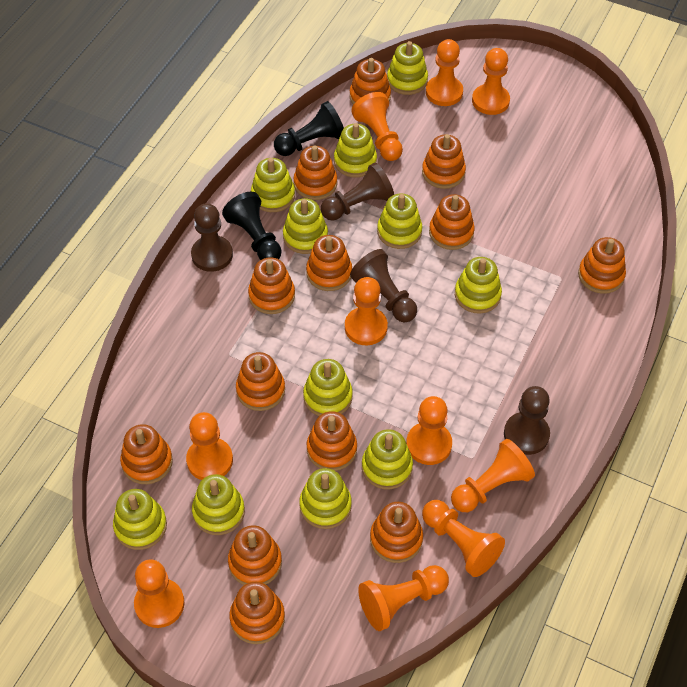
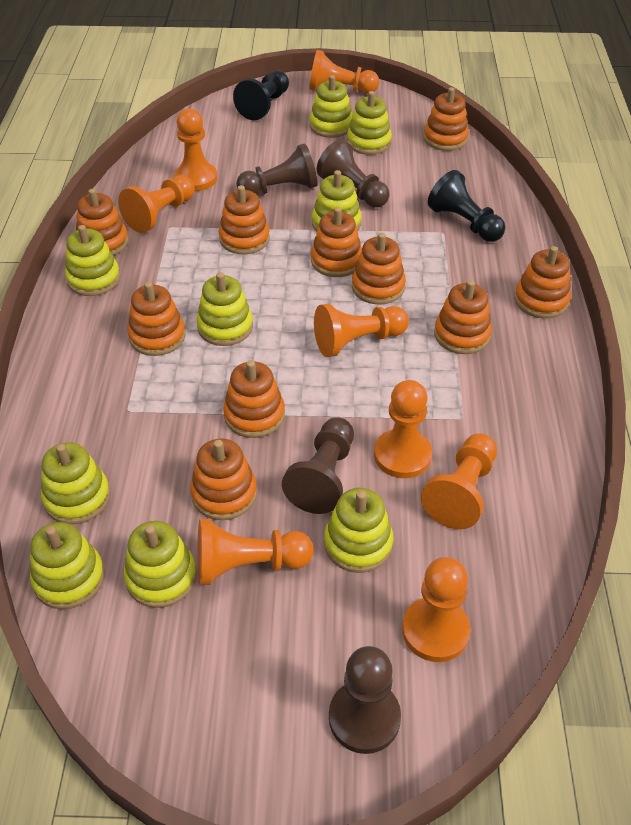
orange pawn: [134,559,185,628] [186,412,233,480] [345,277,388,345] [351,92,403,161] [358,565,449,631] [406,396,452,465] [422,500,505,577] [426,39,463,106] [451,439,535,512] [472,48,510,115] = 10 -> [118,175,195,233] [174,108,218,191] [197,519,314,585] [309,50,379,94] [314,304,409,357] [374,380,432,478] [402,557,470,662] [421,434,497,529] = 8
orange stacking toy: [120,424,173,484] [228,525,282,585] [229,582,285,644] [236,352,285,411] [248,257,295,314] [294,146,337,200] [306,235,352,291] [307,411,357,471] [350,58,391,105] [370,502,423,563] [422,134,466,189] [429,194,475,250] [578,237,626,294] = 13 -> [76,189,128,255] [128,282,186,356] [190,439,257,520] [219,185,270,254] [223,360,285,438] [311,207,362,277] [352,233,406,305] [424,87,469,151] [434,280,492,354] [514,246,571,318] = 10
yellow stacking toy: [113,489,167,550] [192,474,245,535] [251,158,295,212] [283,198,328,254] [299,468,352,529] [303,359,353,416] [334,123,377,178] [362,429,413,489] [377,193,422,249] [387,41,428,95] [455,257,502,314] = 11 -> [30,522,105,609] [41,442,110,524] [65,225,120,296] [124,521,197,608] [197,272,253,346] [310,75,353,138] [312,170,362,232] [324,488,394,573] [347,91,392,155] = 9

